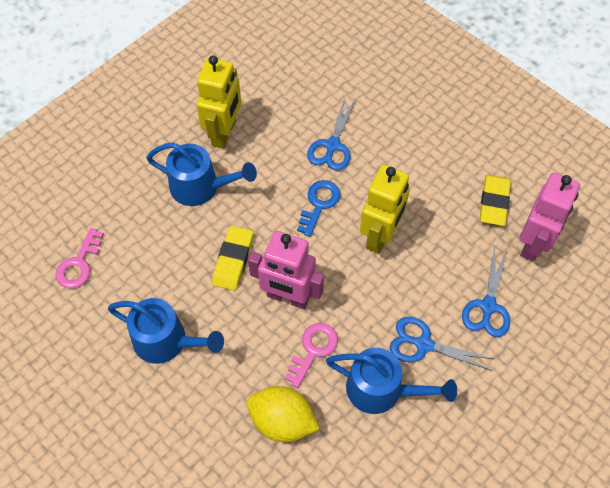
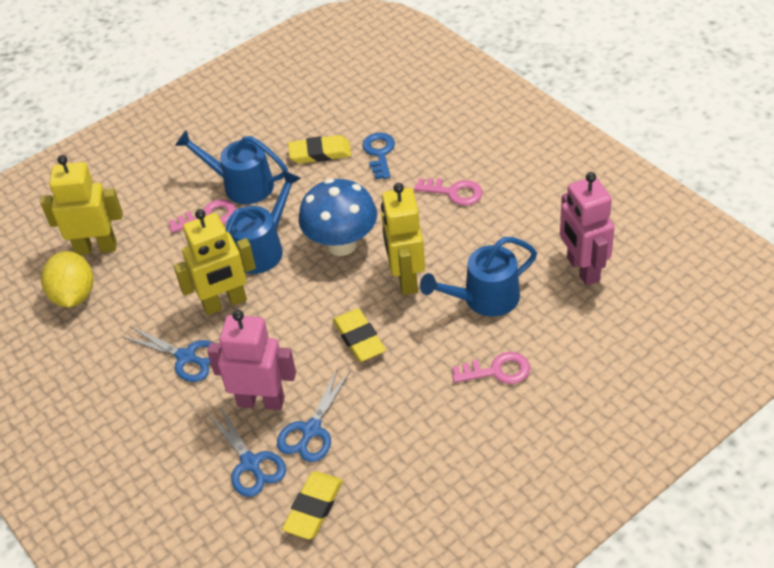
blue mushroom: none = 0 -> [299,178,377,256] = 1
pink key: [55,228,104,289] [285,323,338,388] = 2 -> [169,199,236,233] [414,178,482,206] [452,352,530,384] = 3
yellow eraser: [212,226,253,291] [480,175,511,226] = 2 -> [282,471,343,539] [288,135,351,164] [333,308,386,362] = 3
yellow robot: [197,55,241,149] [360,164,410,254] = 2 -> [40,155,123,255] [174,209,256,315] [381,183,425,295] = 3

